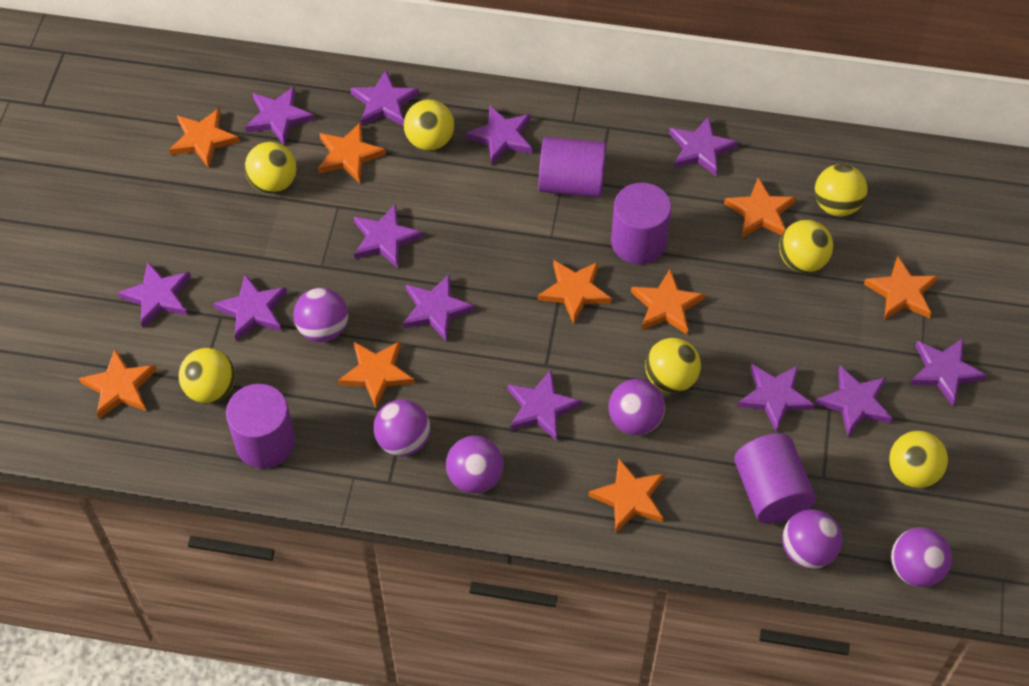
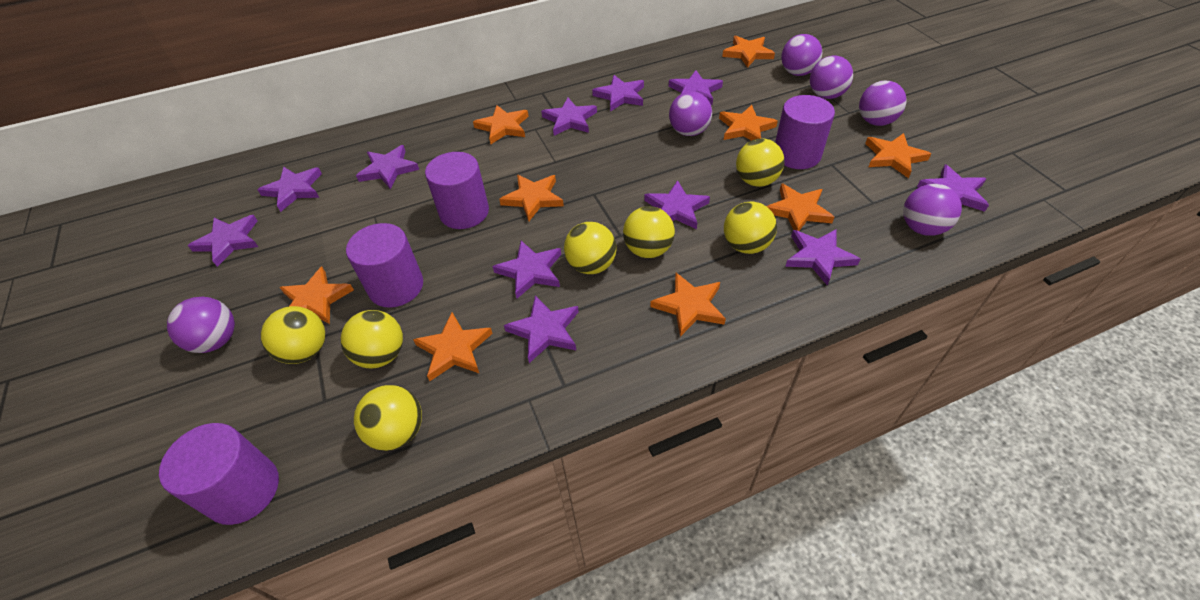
purple star: [117,262,191,328] [213,274,287,341] [245,86,315,146] [350,70,419,126] [354,204,423,268] [403,274,475,341] [465,105,532,165] [507,370,582,441] [669,116,738,177] [737,364,815,433] [815,366,893,437] [910,338,987,406] = 12 -> [187,215,258,267] [257,167,322,212] [356,145,419,189] [492,241,561,299] [504,296,579,363] [541,98,597,136] [592,75,644,112] [644,180,710,229] [669,70,723,105] [785,229,860,285] [917,164,989,212] = 11

